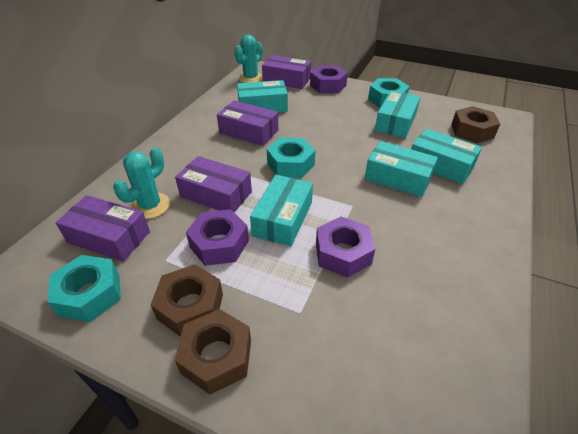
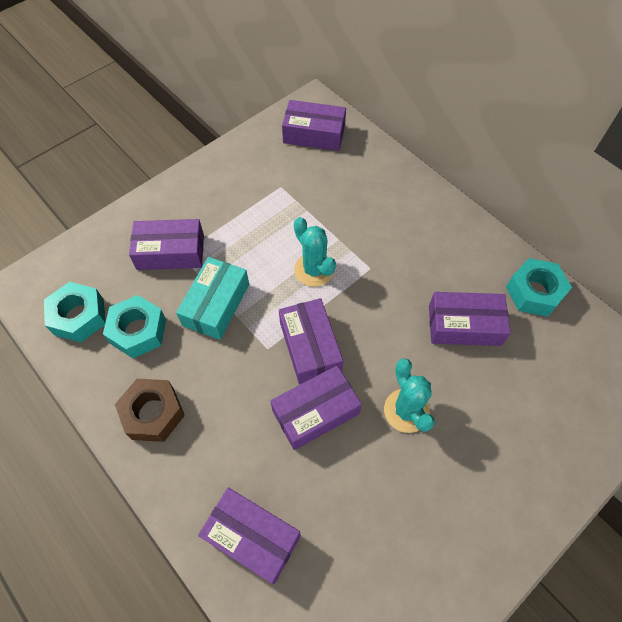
brown nut: [151,264,223,337] [175,309,251,395] [451,106,500,143] = 3 -> [115,379,185,442] = 1
purple box: [56,195,150,261] [175,156,252,213] [217,100,278,146] [262,55,311,89] = 4 -> [129,219,204,270] [198,487,301,585] [270,365,362,450] [279,298,343,384] [282,100,346,151] [429,292,511,346] = 6
purple nut: [186,209,249,266] [310,66,348,93] [316,217,375,278] = 3 -> none = 0
turquoise box: [237,80,288,112] [250,175,313,247] [365,141,438,197] [375,90,421,138] [411,129,482,184] = 5 -> [176,257,249,340] = 1

